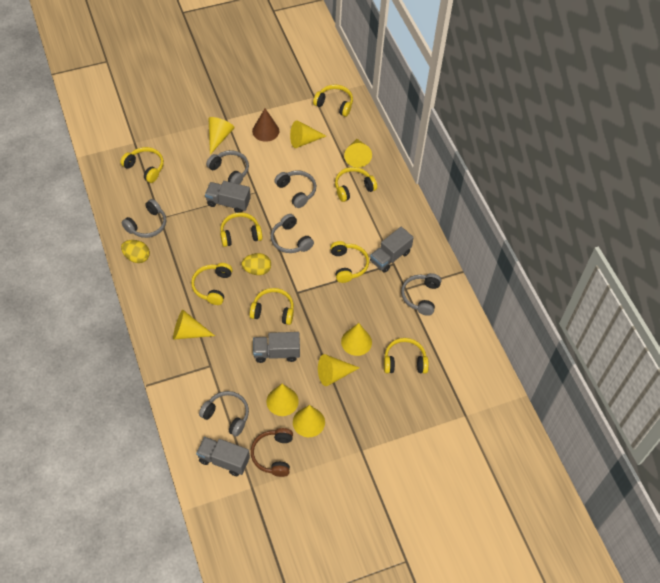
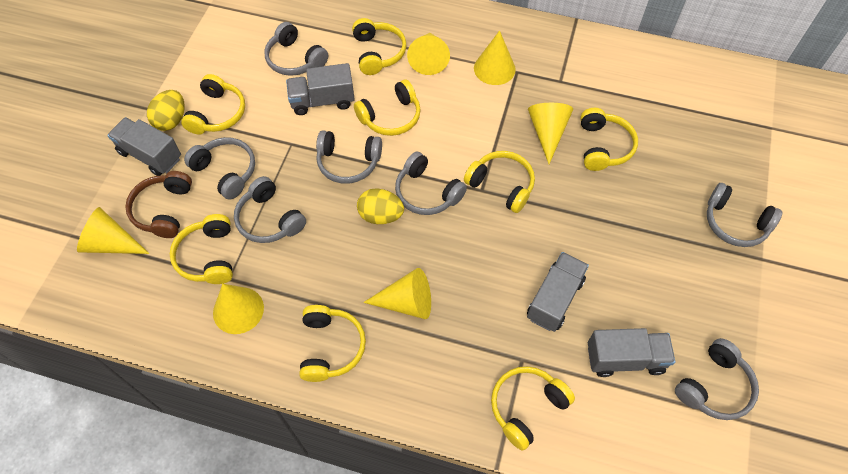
brown cone: [252,108,279,142] = 1 -> none = 0
grey headphones: [121,199,166,238] [199,391,249,437] [206,150,249,184] [271,214,314,253] [274,170,316,208] [401,273,441,316] = 6 -> [184,137,255,200] [234,176,306,243] [264,22,328,76] [316,130,382,184] [395,151,467,215] [675,338,759,420] [707,183,783,247] = 7
yellow cone: [173,310,215,340] [208,117,235,155] [266,384,299,416] [290,120,326,148] [293,405,325,437] [318,354,360,386] [341,323,372,356] [344,139,372,168] = 8 -> [77,207,150,254] [213,284,264,334] [363,268,431,319] [407,33,450,75] [474,30,516,85] [528,103,573,164] = 6

